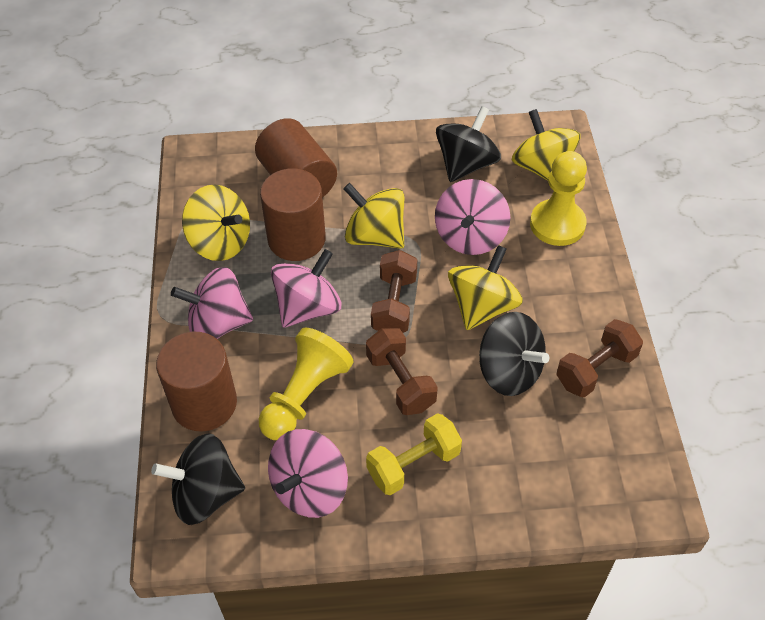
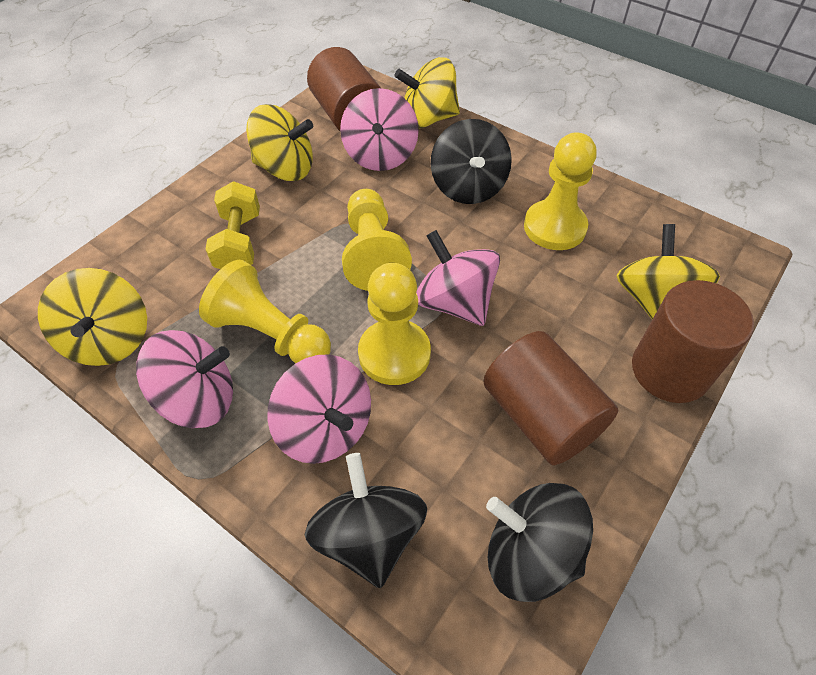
brown dumbbell: [366,328,438,415] [371,250,417,333] [556,319,643,397] = 3 -> none = 0
yellow pawn: [259,328,354,440] [530,151,587,246] = 2 -> [199,260,331,364] [342,189,412,291] [358,263,431,385] [524,132,597,250] = 4

